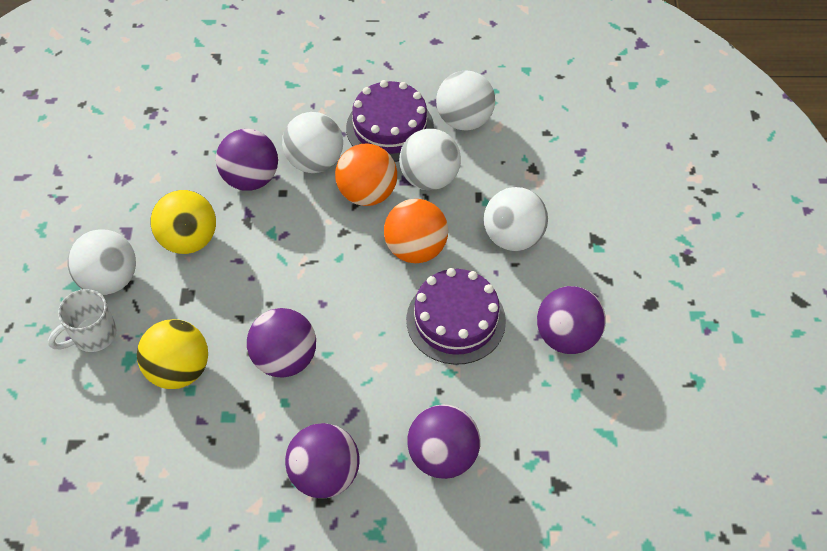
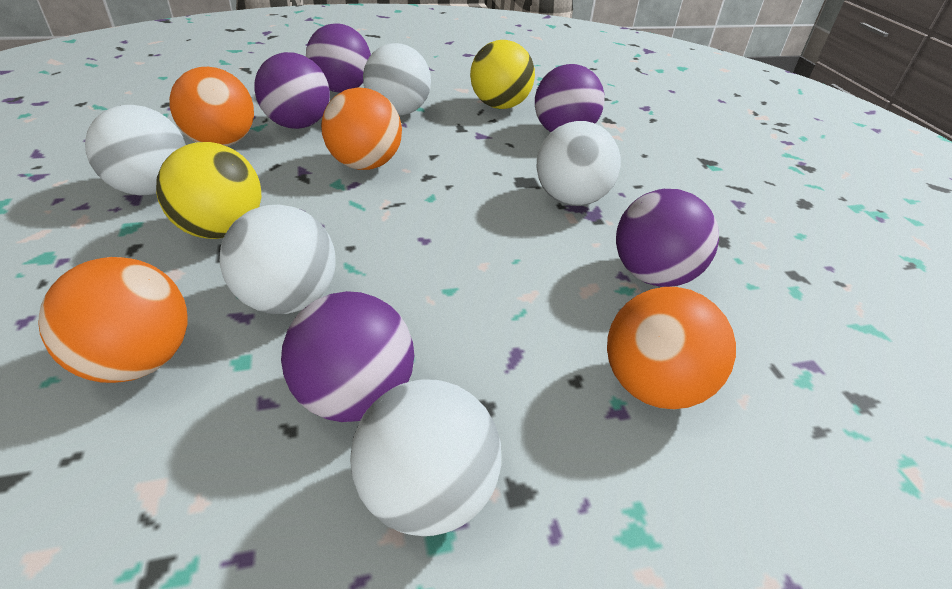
orange ball: [335,144,397,206] [384,199,448,263] = 2 -> [38,257,188,383] [169,67,254,146] [321,87,402,170] [607,287,736,409] = 4
purple cake: [346,80,434,162] [406,268,506,365] = 2 -> none = 0
white mug: [48,289,117,352] = 1 -> none = 0

